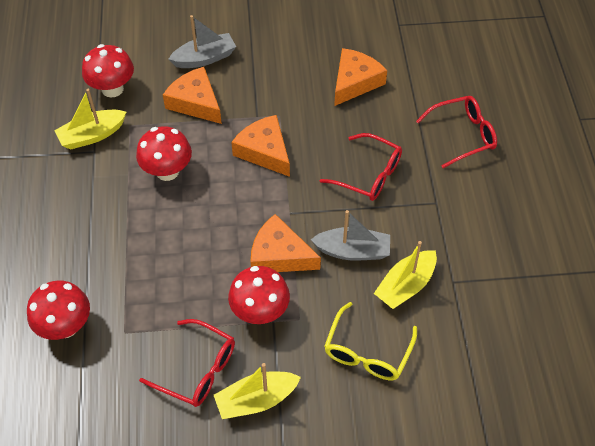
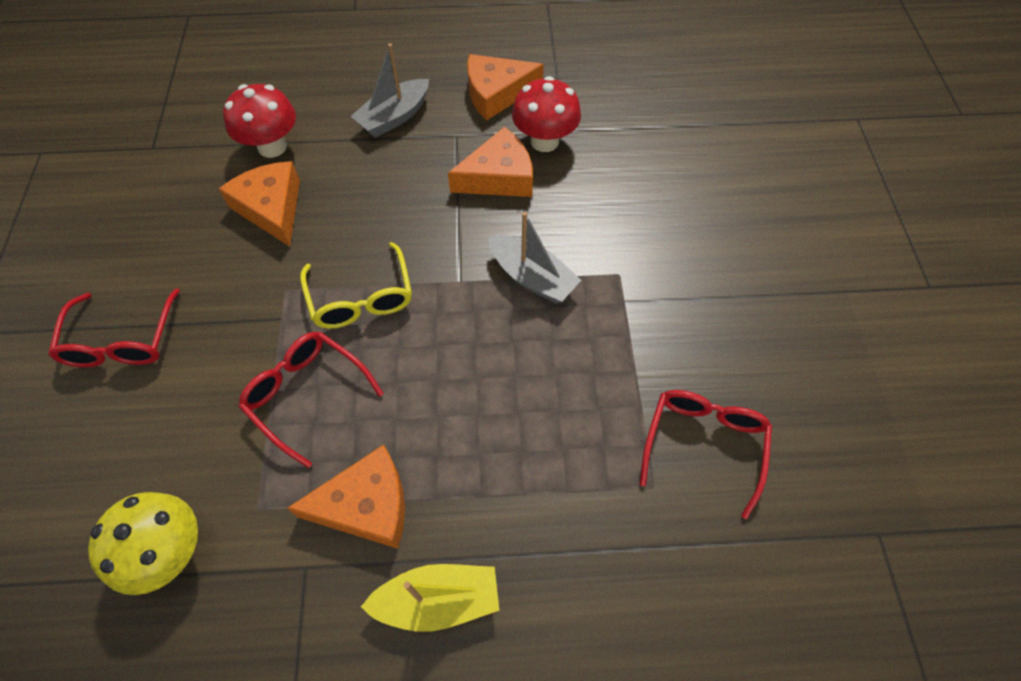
red mushroom: [27,280,90,340] [82,44,134,97] [136,126,192,181] [228,266,290,324] = 4 -> [223,84,296,158] [512,76,581,152] = 2
yellow boat: [54,89,126,150] [214,363,301,419] [374,241,437,309] = 3 -> [361,564,500,632] = 1
yellow mushroom: none = 0 -> [88,492,198,595] = 1

